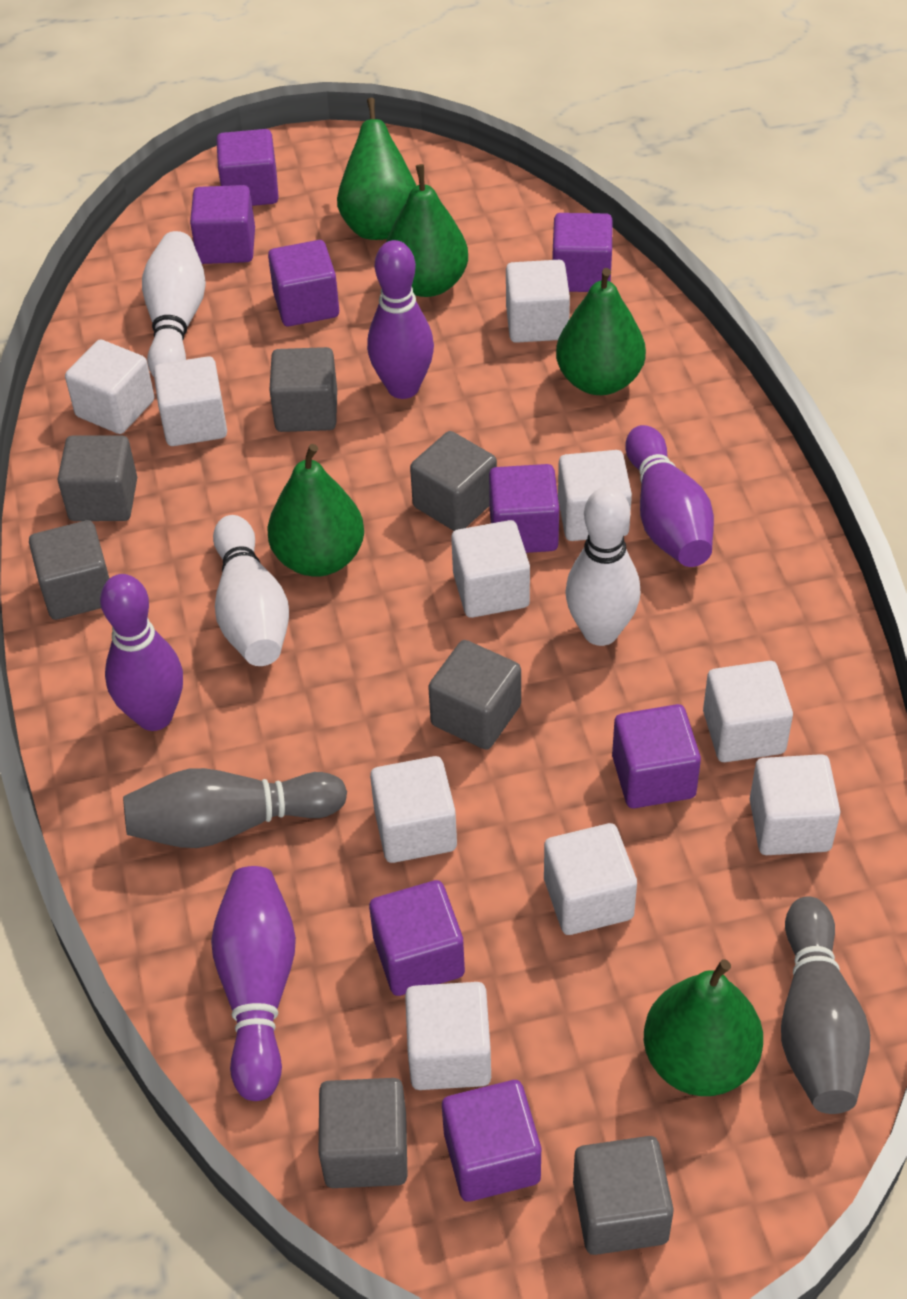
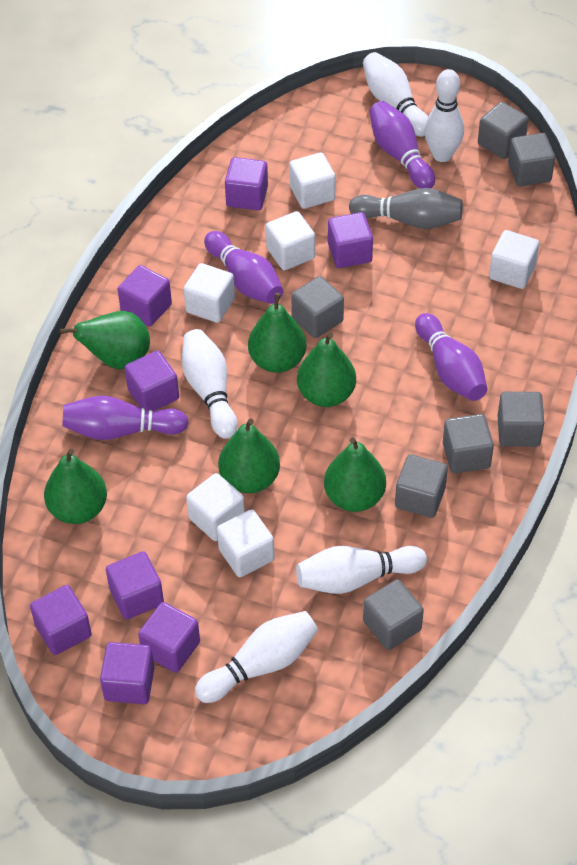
green pear: [267,444,364,577] [337,98,416,240] [386,164,468,297] [556,268,646,395] [644,959,763,1096] = 5 -> [44,449,107,524] [59,311,150,369] [218,418,280,493] [248,293,306,373] [297,332,356,407] [324,437,386,512] = 6
grey bowling pin: [123,768,347,848] [781,896,870,1114] = 2 -> [349,188,463,229] = 1
white bowling pin: [142,231,206,377] [213,515,289,666] [565,486,641,646] = 3 -> [182,329,238,439] [195,611,318,703] [296,546,427,594] [363,52,428,137] [424,69,464,162] = 5
white cube: [65,340,154,434] [153,356,227,446] [370,756,457,863] [405,982,491,1090] [451,520,530,618] [506,260,570,343] [544,823,637,935] [558,450,632,541] [703,661,793,762] [750,754,840,855] = 10 -> [184,263,235,323] [186,473,245,541] [217,509,275,577] [266,211,315,270] [289,153,335,209] [489,230,539,289] = 6

